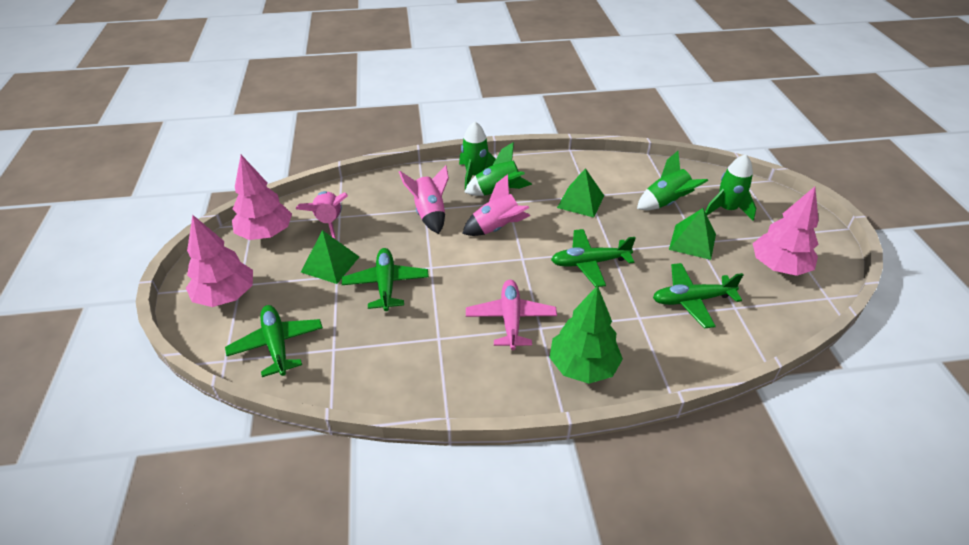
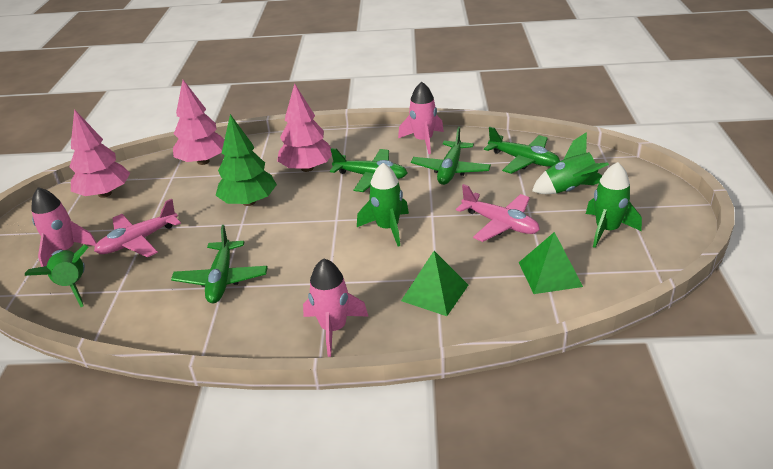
green pyramid: [301,230,359,284] [557,168,604,218] [669,208,716,260] = 3 -> [401,251,468,316] [519,232,583,294] = 2
pink plane: [466,280,557,350] = 1 -> [94,199,181,257] [456,184,540,242] = 2

